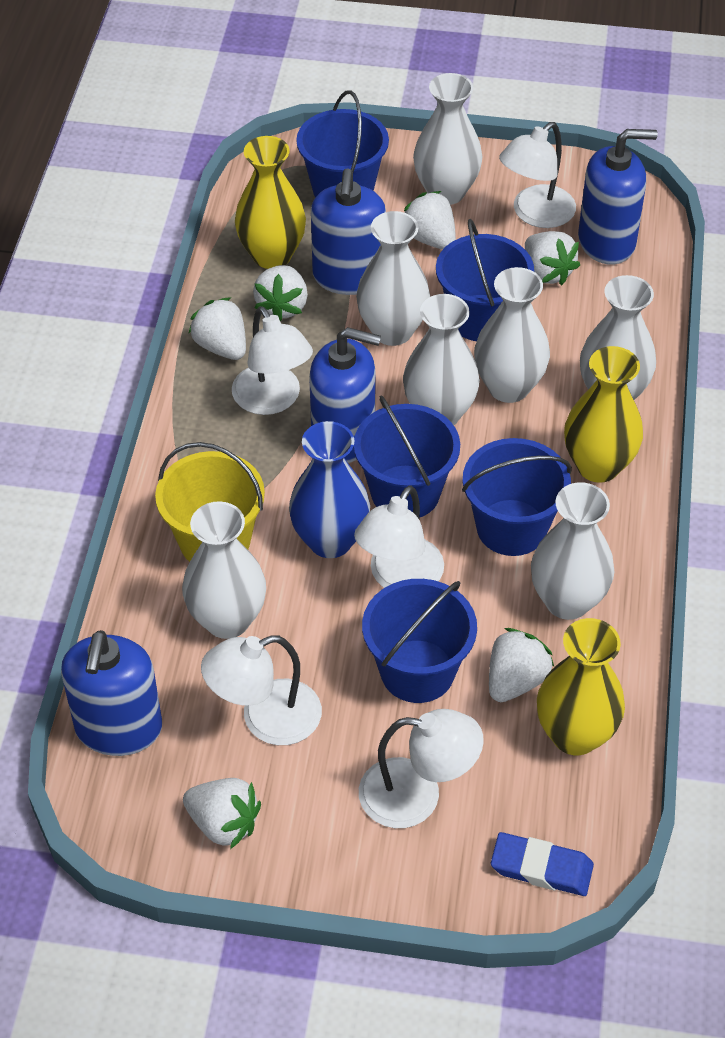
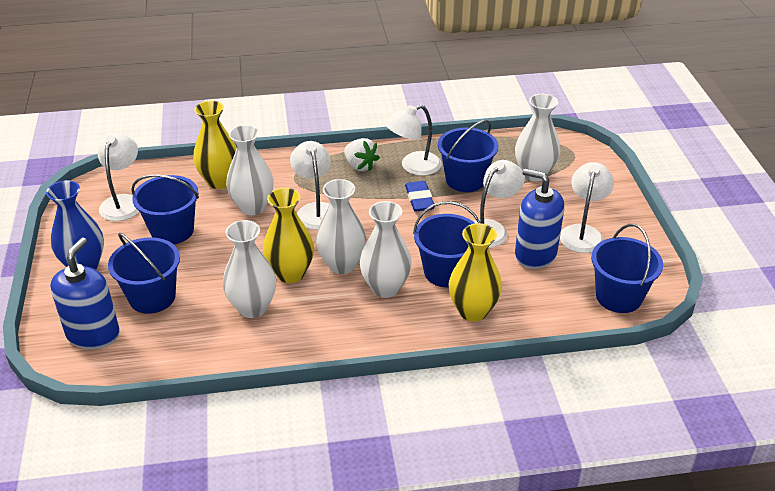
blue soap dispenser: [61,630,162,756] [309,327,381,463] [311,168,386,295] [578,129,658,265] = 4 -> [50,237,120,349] [515,168,564,269] = 2
white strawberry: [183,778,261,849] [188,297,246,360] [253,265,308,321] [404,191,456,250] [489,628,554,702] [525,231,580,285] = 6 -> [344,138,380,171] = 1
white vase: [182,501,266,639] [356,211,430,346] [403,294,480,425] [413,73,482,205] [474,267,550,403] [531,482,614,620] [580,275,656,400] = 7 -> [223,220,276,318] [226,125,274,215] [316,179,366,274] [360,201,412,298] [515,94,560,182] = 5
yellow bucket: [155,442,265,562] = 1 -> none = 0

